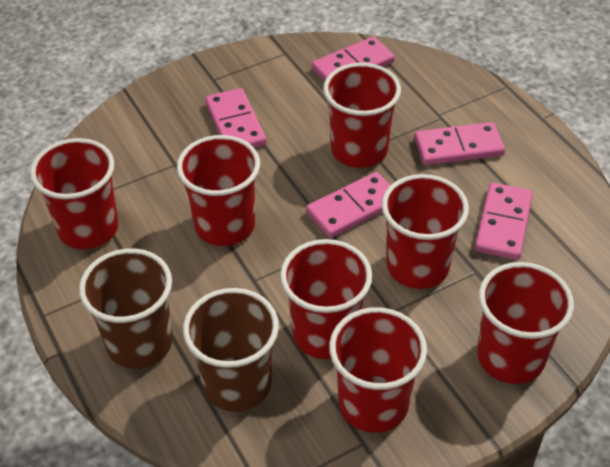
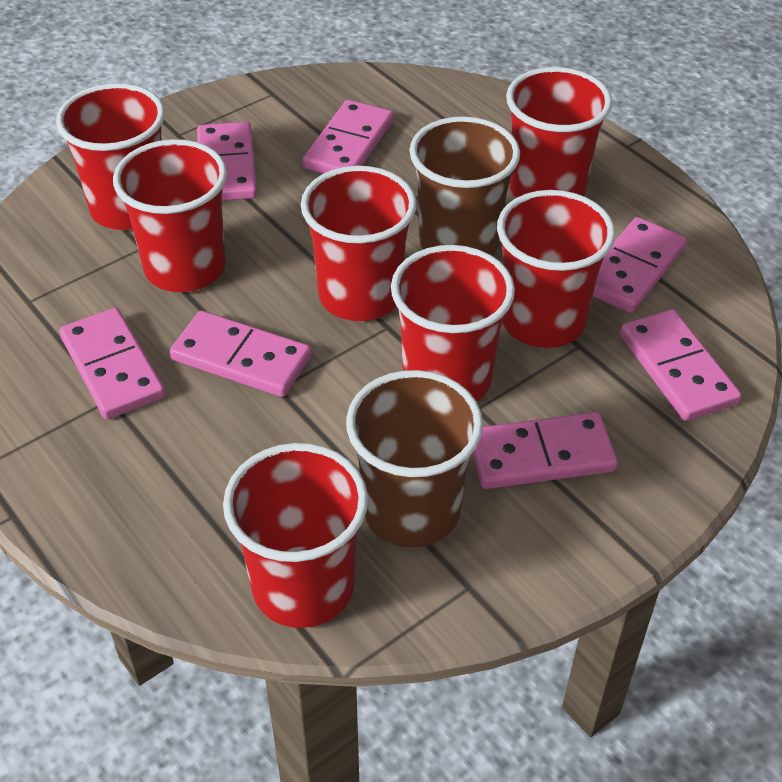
pink domino: [205,88,267,148] [306,172,390,238] [312,37,395,82] [414,122,505,165] [475,183,533,260] = 5 -> [59,308,165,419] [170,311,311,397] [197,122,257,201] [302,100,393,174] [472,412,618,489] [593,217,687,313] [620,309,741,421] = 7

